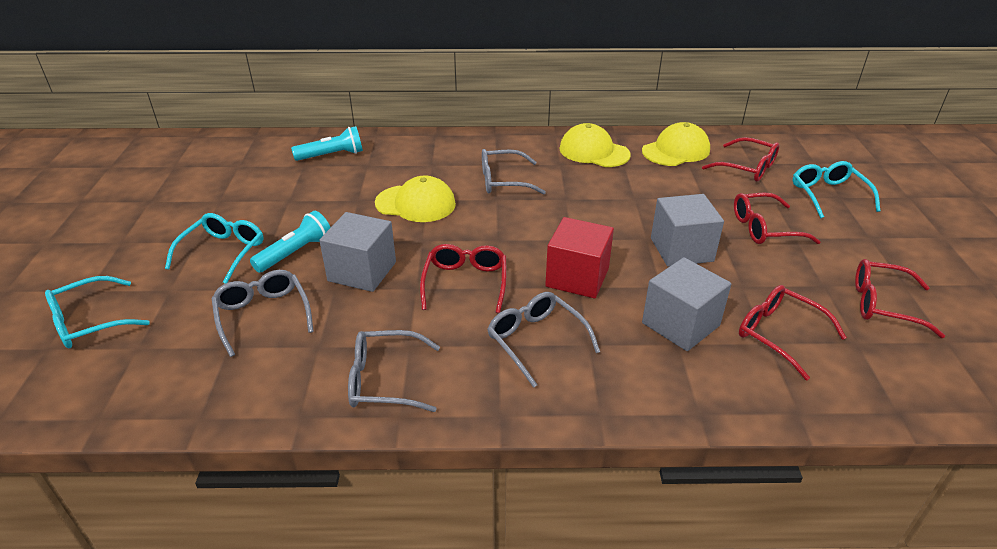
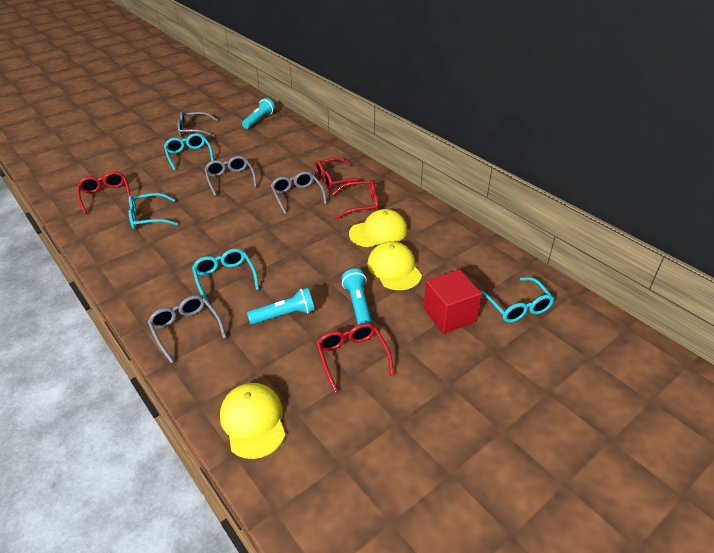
grey cube: [319,212,396,292] [642,257,731,351] [651,194,724,267] = 3 -> none = 0
red glasses: [420,244,506,313] [702,137,779,182] [734,192,821,244] [739,285,847,380] [855,259,945,338] = 5 -> [77,171,130,214] [315,157,363,190] [316,323,394,392] [333,180,378,219] = 4
turquoise flashlight: [250,211,331,273] [291,126,363,161] = 2 -> [242,98,275,129] [247,288,315,324] [342,269,372,325] = 3
turquoise glasses: [45,276,150,348] [165,213,264,284] [793,161,880,219] = 3 -> [129,193,178,229] [164,133,214,171] [192,249,259,302] [479,277,554,322] = 4

